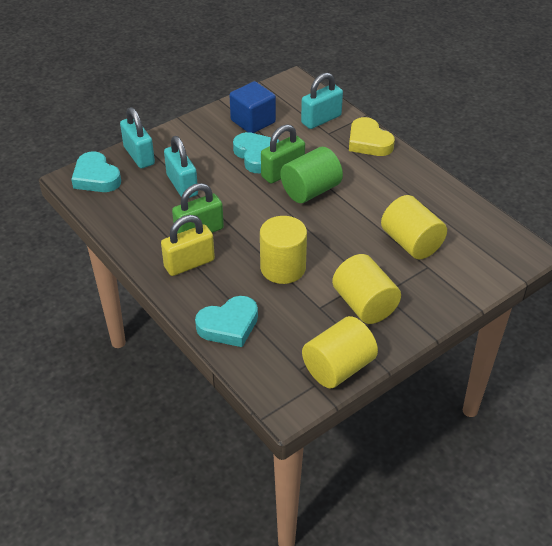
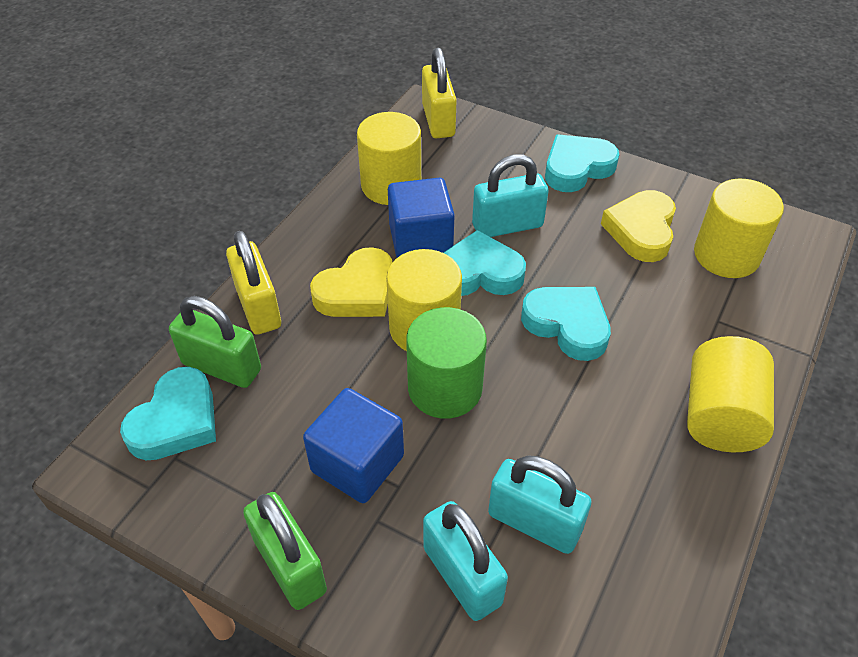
blue cube: [230,81,276,133] = 1 -> [303,388,404,503] [388,178,455,258] = 2
turquoise heart: [71,151,121,192] [195,296,258,347] [233,132,279,173] = 3 -> [120,367,216,460] [444,230,526,296] [521,287,611,361] [545,134,619,192] = 4
yellow heart: [349,117,395,156] = 1 -> [310,247,392,317] [601,190,676,262] = 2
yellow padlock: [161,215,215,276] = 1 -> [226,231,281,335] [422,48,457,138] = 2

